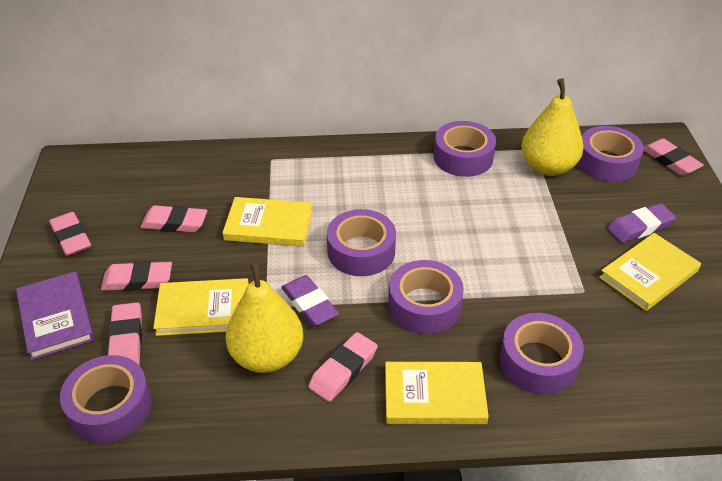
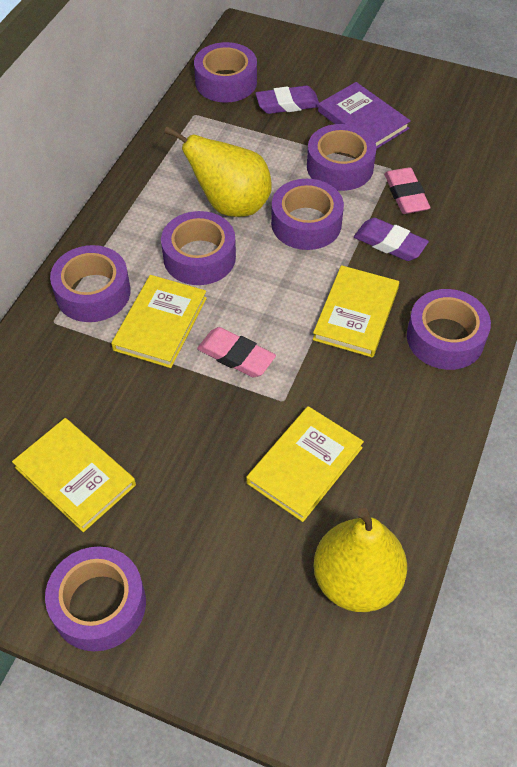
pink eraser: [49,212,91,256] [101,261,172,291] [108,302,142,365] [140,205,207,232] [308,332,378,402] [644,138,704,176] = 6 -> [197,327,276,377] [384,167,431,214] = 2
purple tape: [60,355,152,443] [327,209,396,276] [389,260,464,334] [434,121,496,177] [499,313,584,394] [577,126,644,182] = 6 -> [45,546,146,651] [50,245,131,322] [161,211,236,285] [194,42,257,103] [271,179,344,250] [307,124,376,191] [407,289,491,370] = 7

